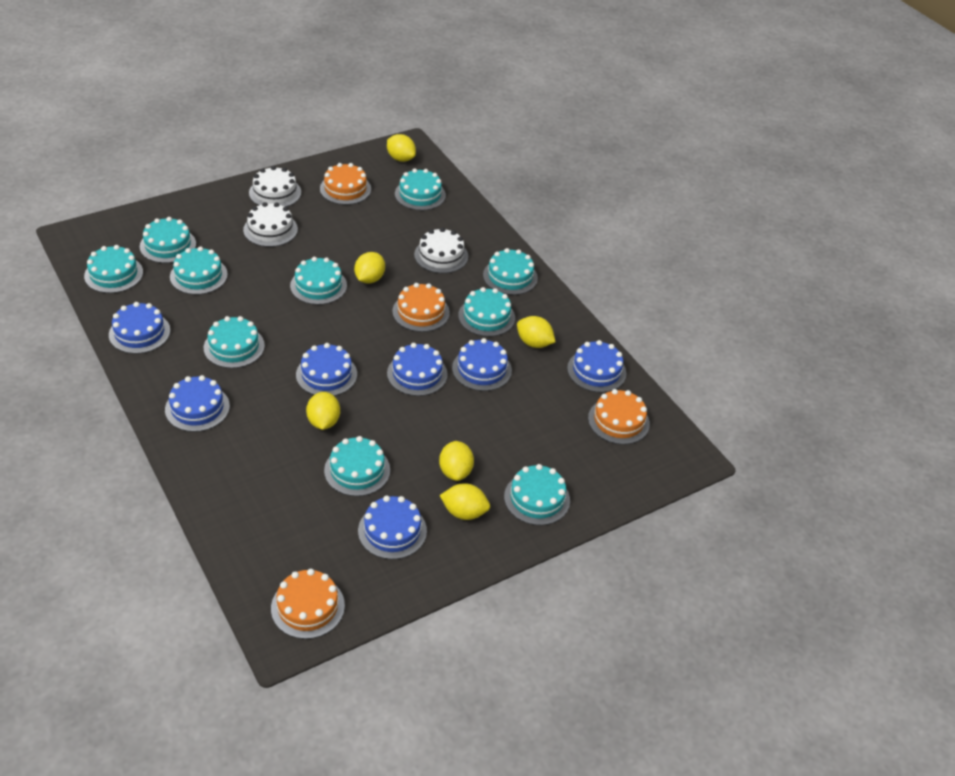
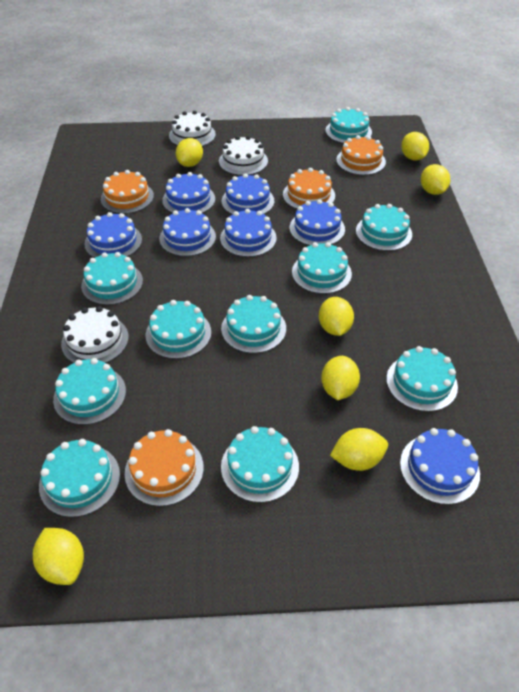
yellow lemon: [306,392,340,430] [354,252,385,283] [387,134,416,162] [439,441,474,481] [439,483,490,520] [517,316,555,348] = 6 -> [33,528,84,585] [176,138,203,167] [319,297,354,336] [321,356,360,400] [330,428,388,471] [401,132,429,160] [421,164,450,195] = 7

